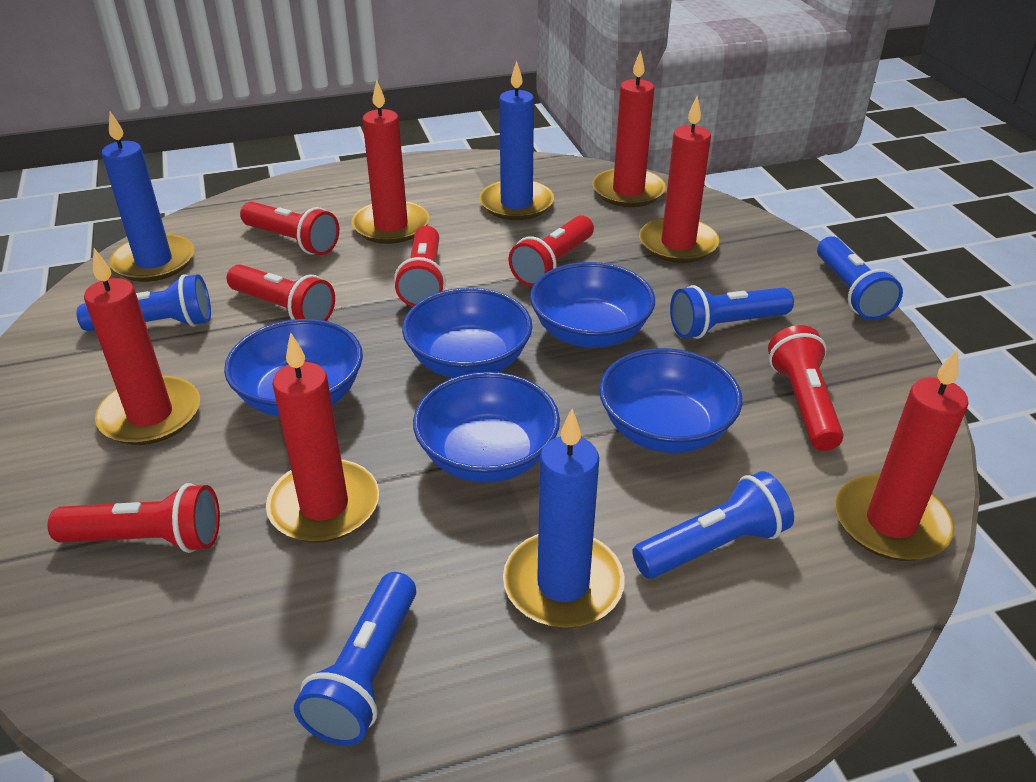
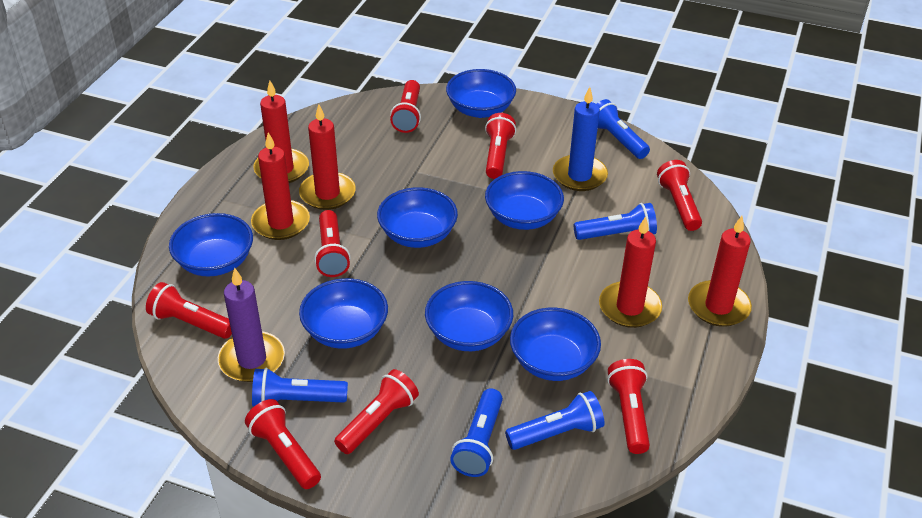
blue bowl: [224,319,363,417] [402,288,532,378] [413,372,560,483] [530,262,655,348] [599,348,742,453] = 5 -> [169,213,253,277] [299,278,388,349] [377,187,458,248] [425,281,513,351] [446,69,516,118] [485,171,564,230] [510,308,601,381] = 7
blue candle: [102,112,194,282] [479,61,554,220] [503,409,625,628] = 3 -> [553,87,608,191] = 1
purple candle: none = 0 -> [218,267,285,382] = 1
red candle: [84,248,200,445] [266,333,379,543] [352,80,429,244] [592,50,666,207] [639,96,720,263] [835,349,969,561] = 6 -> [251,132,310,240] [253,80,309,183] [299,104,356,210] [599,216,662,328] [688,216,752,327] = 5
red flashlight: [48,483,220,553] [227,264,335,321] [240,202,339,255] [394,226,446,307] [508,215,594,286] [768,325,844,451] = 6 -> [146,282,232,339] [245,399,321,489] [314,210,351,277] [334,369,419,454] [390,80,421,133] [485,113,516,179] [607,359,650,454] [657,160,702,231] = 8

